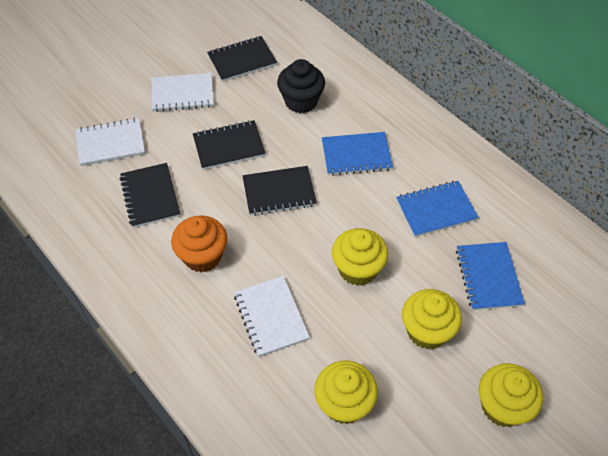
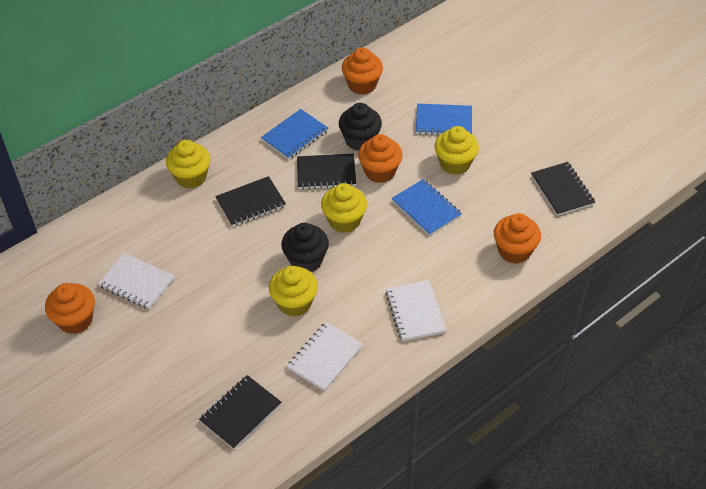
black cupcake: [277,59,325,113] = 1 -> [281,223,329,272] [339,103,382,151] = 2
orange cupcake: [171,216,227,272] = 1 -> [45,283,95,334] [342,48,383,95] [358,134,403,183] [494,213,541,264] = 4

